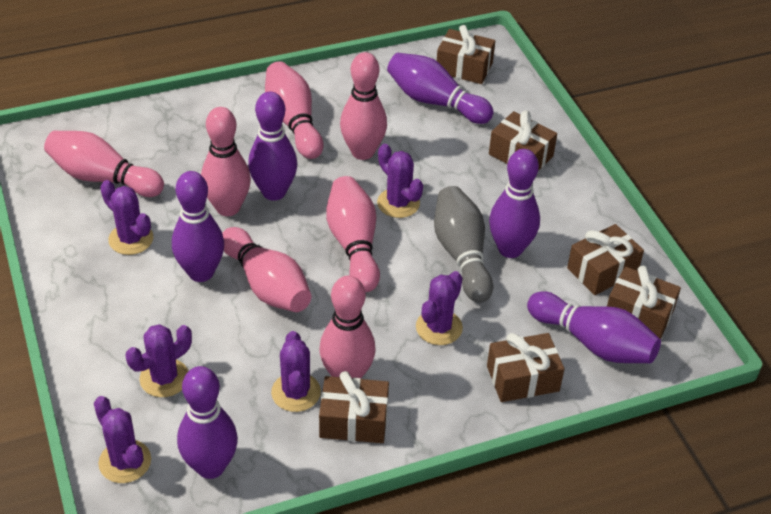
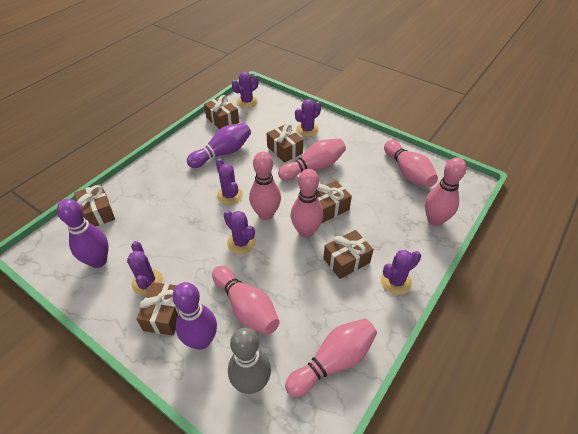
purple bowling pin: [172,171,224,282] [177,366,238,479] [248,92,297,201] [387,53,494,124] [489,149,540,258] [527,291,661,363] = 6 -> [57,199,109,268] [172,282,217,350] [187,123,251,168] = 3

